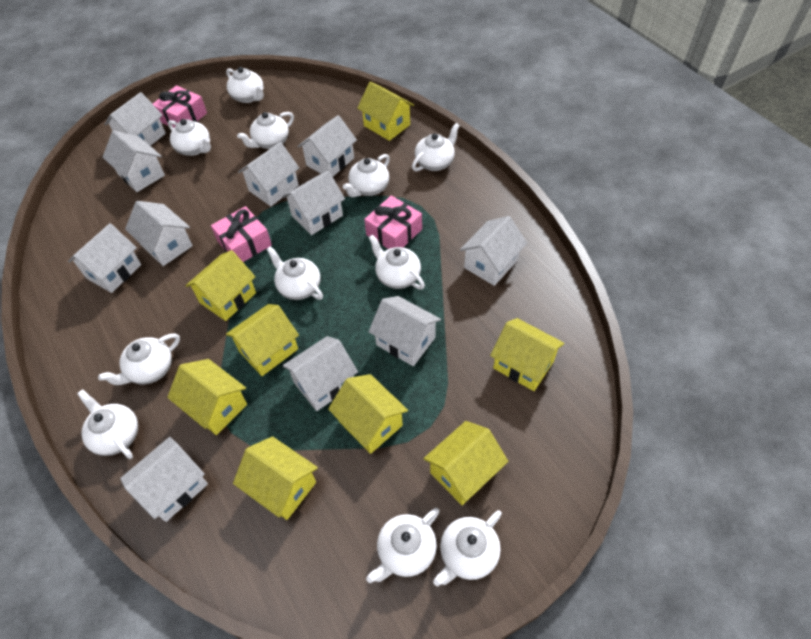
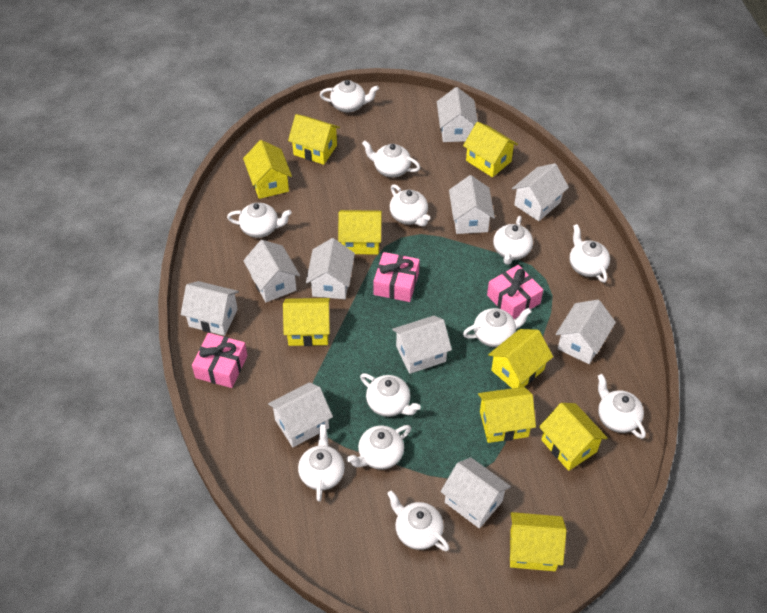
white house: [68,223,141,293] [103,130,165,192] [105,92,166,146] [120,437,208,522] [125,201,193,266] [238,142,299,206] [282,171,345,235] [283,336,358,411] [297,115,357,177] [368,296,441,366] [460,216,527,286] = 11 -> [181,281,239,336] [243,240,300,302] [268,382,333,447] [306,238,355,299] [392,316,452,374] [437,87,478,142] [440,457,511,529] [449,175,495,234] [512,163,569,221] [556,300,616,364] = 10
white teapot: [77,389,138,459] [98,333,180,385] [168,119,211,156] [226,67,264,103] [237,112,294,149] [266,246,323,300] [343,154,390,197] [366,508,440,583] [368,234,425,289] [412,123,460,172] [433,510,502,586] = 11 -> [227,203,292,238] [298,424,345,502] [320,80,379,112] [347,425,411,470] [360,373,421,417] [362,140,420,177] [387,490,450,551] [390,184,430,226] [463,308,532,347] [493,216,533,265] [569,224,610,283] [598,374,646,439] = 12
yellow house: [167,359,247,435] [185,250,256,321] [226,304,299,376] [233,436,318,520] [328,374,408,454] [357,81,414,141] [423,421,508,505] [490,318,564,391] = 8 -> [243,140,292,199] [283,298,330,346] [288,114,340,165] [338,210,382,255] [463,122,518,177] [478,387,536,443] [488,329,553,388] [510,512,566,571] [539,403,608,471] = 9

